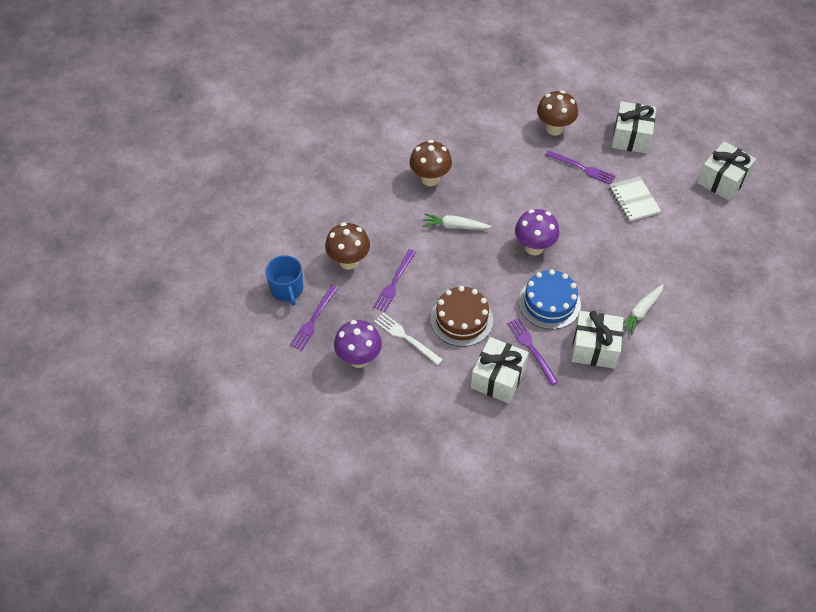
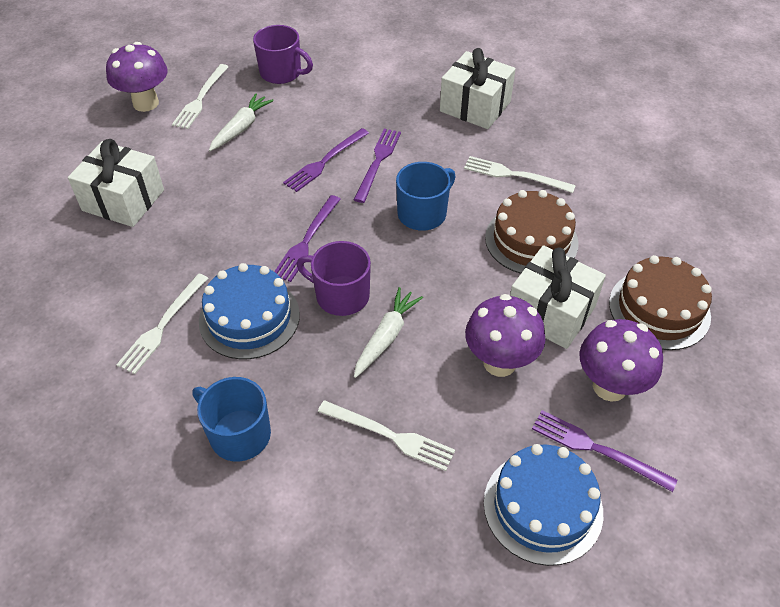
blue cake: [519,269,581,329] = 1 -> [199,263,300,359] [484,444,603,566] = 2
blue mug: [265,255,303,306] = 1 -> [192,377,271,462] [396,162,456,231] = 2
brown cake: [431,286,493,347] = 1 -> [485,190,579,274] [609,255,712,350] = 2
brown mushroom: [325,223,370,269] [410,140,452,186] [537,91,578,136] = 3 -> none = 0
purple mug: none = 0 -> [253,25,313,84] [297,241,371,316] = 2
purple mushroom: [334,320,382,368] [515,209,560,255] = 2 -> [106,42,168,112] [465,294,545,377] [579,319,663,402] = 3
white fork: [374,313,443,365] = 1 -> [116,274,208,374] [172,64,229,129] [318,400,455,471] [464,156,576,193] = 4
white gift: [471,337,529,404] [571,311,624,369] [612,101,656,154] [697,141,756,201] = 4 -> [68,139,164,227] [440,48,516,129] [510,245,606,349] = 3
white notebook: [609,176,661,222] = 1 -> none = 0

